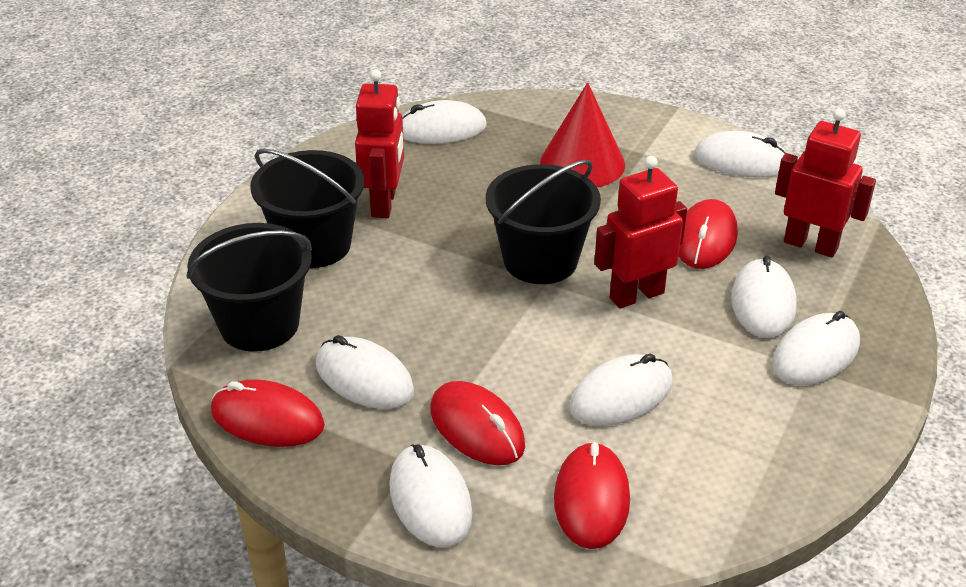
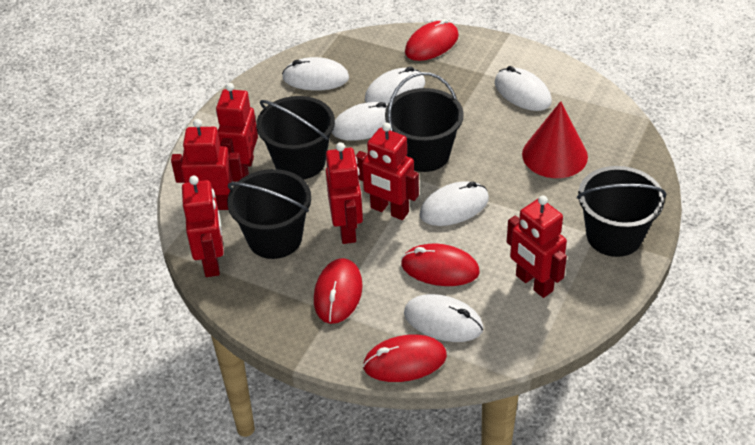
black bucket: [187,223,312,352] [250,149,364,268] [486,160,601,284] = 3 -> [227,169,311,259] [256,96,335,180] [385,72,464,172] [577,166,666,257] = 4
red robot: [355,69,404,218] [594,156,687,309] [775,108,876,257] = 3 -> [171,119,243,210] [182,176,224,277] [216,83,258,178] [326,142,363,244] [356,123,419,220] [507,195,567,298] = 6
white mouse: [316,335,414,409] [389,445,472,548] [402,100,487,144] [570,354,673,426] [694,131,786,178] [731,255,797,338] [772,311,860,386] = 7 -> [282,57,349,91] [332,102,388,141] [365,66,425,104] [404,294,483,342] [420,181,489,226] [495,66,552,111] = 6

